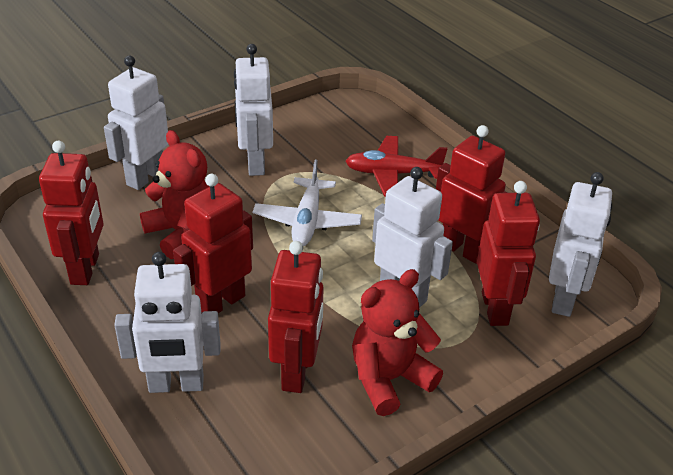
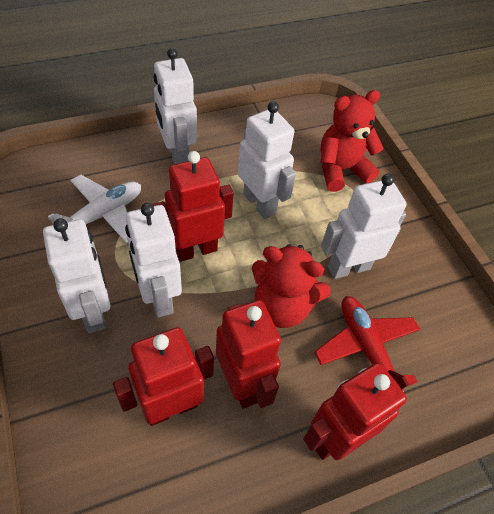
red robot: [39,141,104,285] [173,174,253,313] [268,241,324,393] [436,125,507,264] [477,181,540,326] = 5 -> [113,327,214,426] [152,151,234,262] [216,300,281,409] [303,363,407,460] = 4

